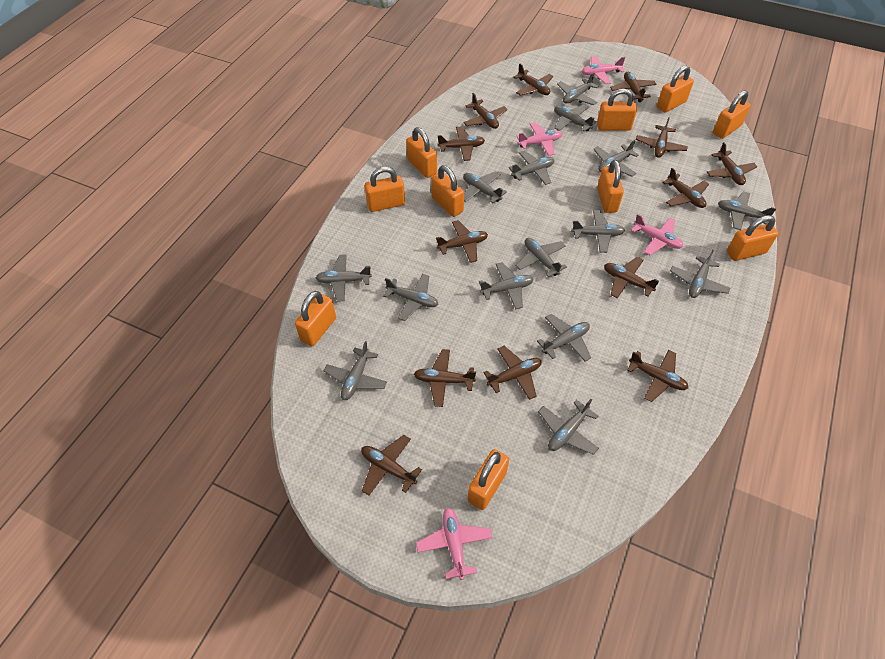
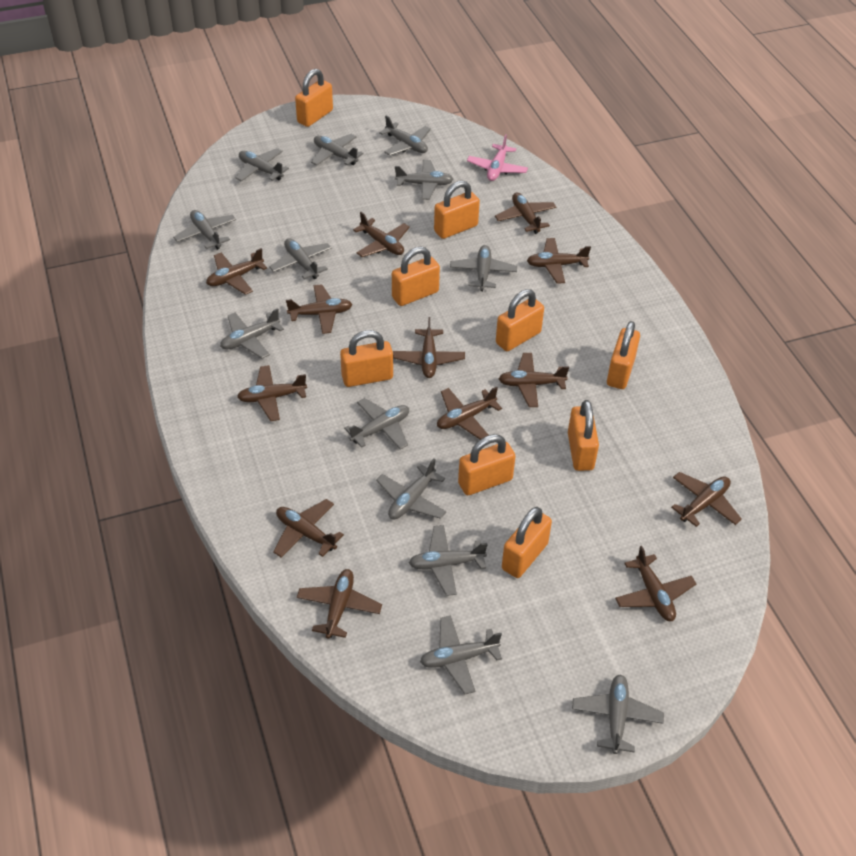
grey plane: [316,254,372,301] [323,341,387,400] [383,274,438,321] [463,171,507,203] [479,262,534,310] [509,150,554,185] [515,238,567,277] [537,314,591,362] [538,399,599,455] [554,105,596,132] [557,73,599,105] [571,210,625,253] [593,140,639,177] [670,250,730,298] [718,191,776,230] = 15 -> [173,210,236,250] [220,308,284,358] [235,148,289,181] [269,239,332,279] [311,134,363,166] [344,398,409,450] [376,458,446,519] [379,115,431,156] [395,160,453,200] [409,525,488,596] [420,616,502,694] [450,245,517,291] [572,674,664,754] = 13
orange padlock: [295,291,336,346] [365,167,405,212] [406,127,437,178] [431,165,464,217] [468,449,509,510] [597,89,637,131] [597,160,624,213] [657,65,694,113] [713,90,751,139] [727,215,778,261] = 10 -> [295,69,333,127] [340,330,393,387] [392,247,440,306] [434,181,480,239] [458,434,516,495] [496,289,544,351] [502,507,552,578] [568,400,599,471] [607,321,640,389] = 9
pink plane: [416,508,493,580] [516,122,562,156] [581,56,625,84] [631,214,683,255] = 4 -> [467,134,528,181] = 1

